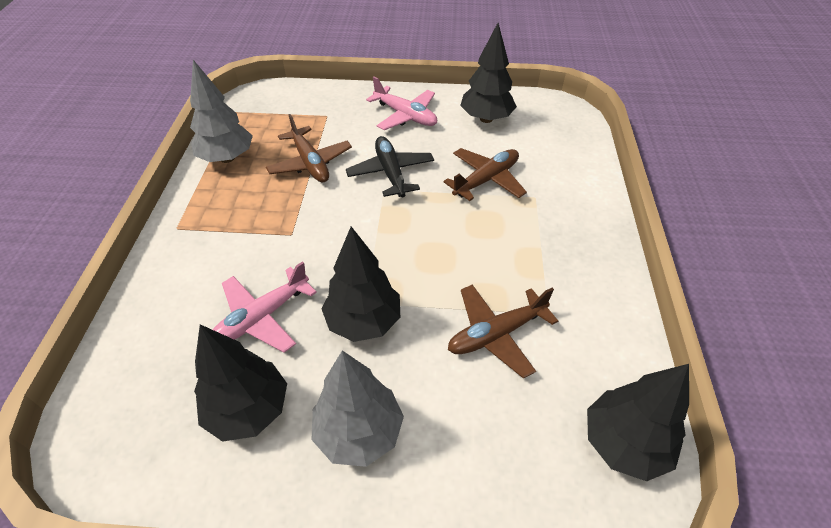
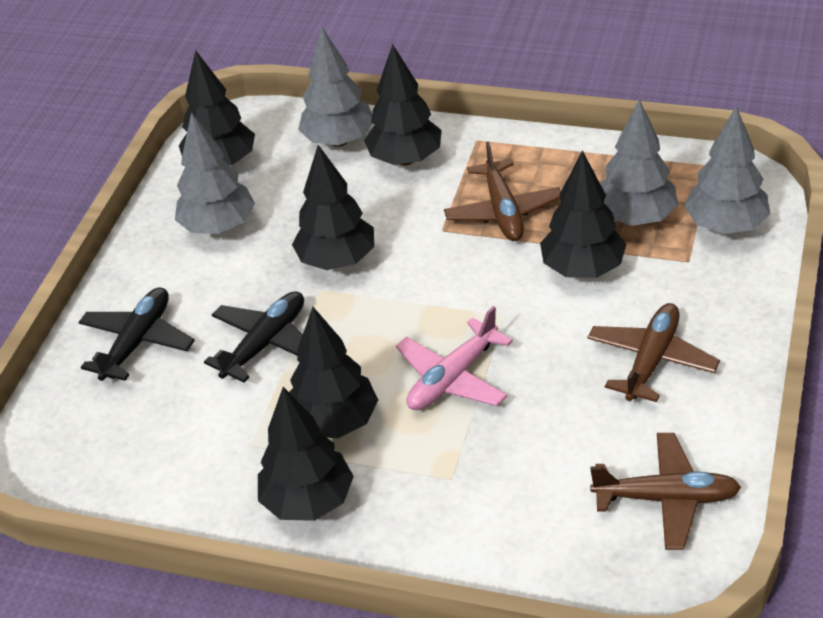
black plane: [346,136,434,197] = 1 -> [78,287,195,381] [204,291,304,382] = 2
black tree: [194,324,287,442] [321,227,400,342] [460,23,517,123] [587,364,689,481] = 4 -> [179,50,255,166] [258,387,354,521] [289,307,378,439] [292,145,374,270] [364,44,442,165] [540,150,627,278] = 6
grey tree: [190,60,253,163] [311,350,404,467] = 2 -> [175,112,255,234] [298,27,373,147] [601,99,678,226] [684,106,770,234] = 4
pink plane: [212,261,317,353] [366,77,437,130] = 2 -> [396,306,513,410] = 1

